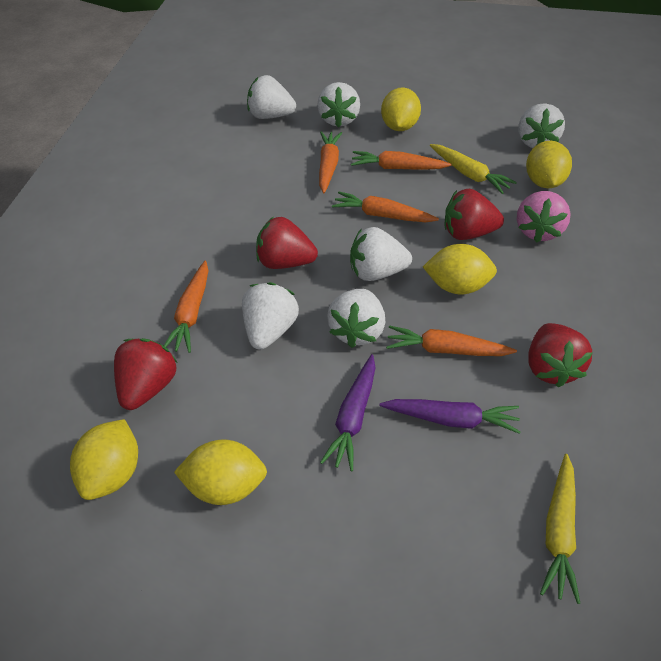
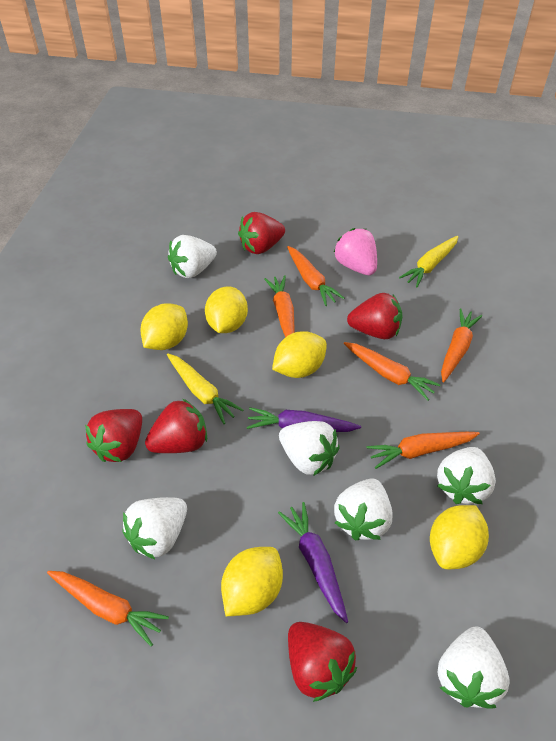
orange carrot: [164,261,209,353] [319,132,342,193] [332,192,439,222] [351,151,452,170] [386,325,517,356] = 5 -> [47,571,169,646] [264,275,295,337] [287,246,344,306] [344,342,441,401] [366,432,480,469] [441,308,482,382] = 6
red strawberry: [114,338,178,410] [256,217,318,269] [445,189,504,240] [529,323,592,388] = 4 -> [85,409,142,462] [145,398,207,453] [238,212,285,254] [288,622,357,702] [347,293,403,339] = 5

